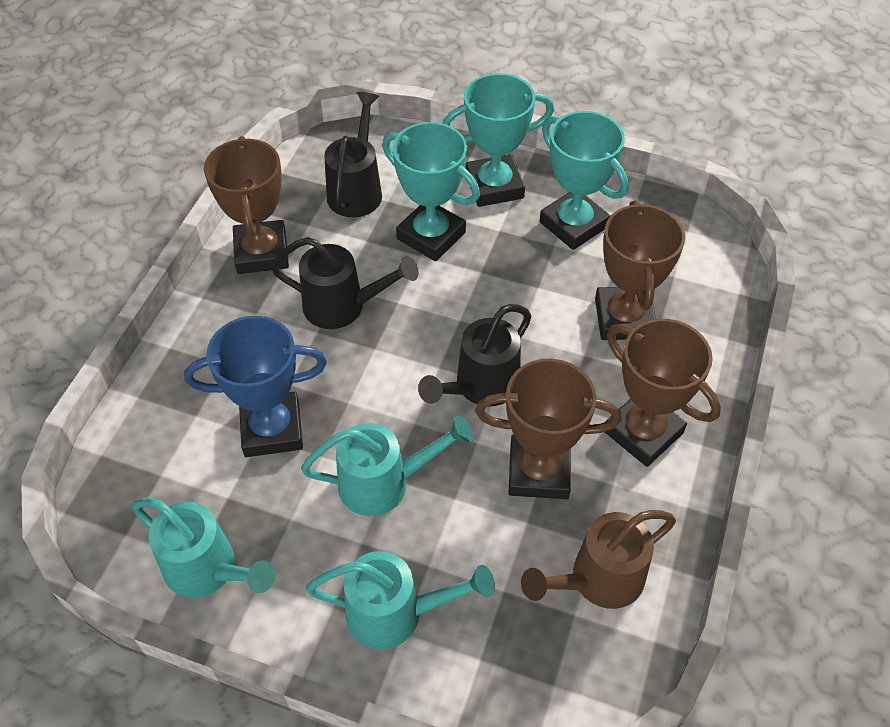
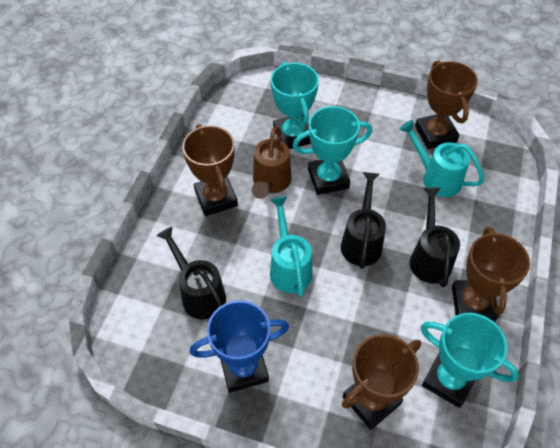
turquoise watering can: [132,498,275,598] [301,416,473,516] [306,551,495,649] = 3 -> [270,196,312,297] [399,120,484,197] = 2

